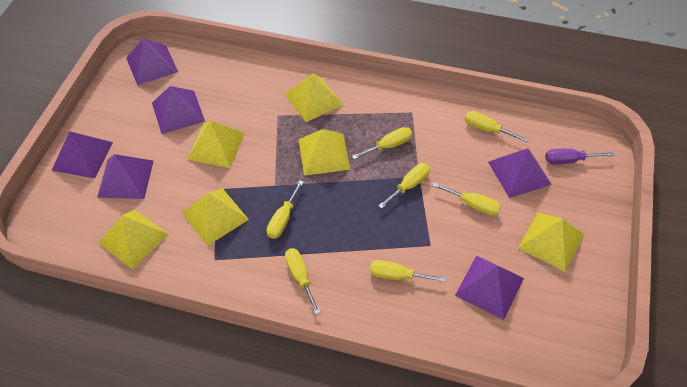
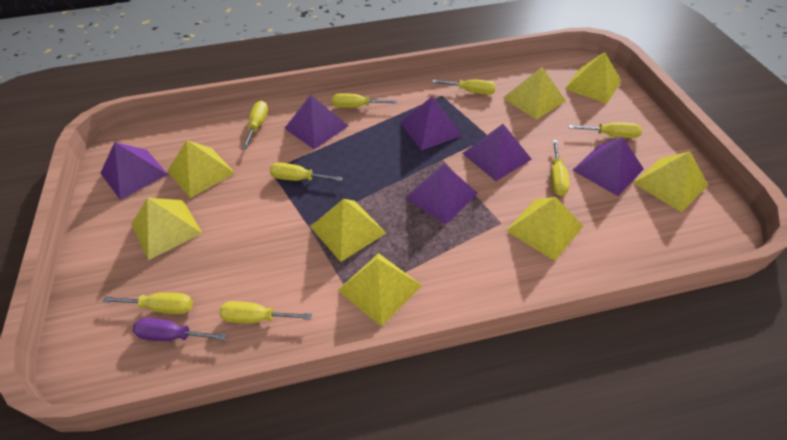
yellow pyramid: [98,209,169,269] [182,188,249,246] [187,121,245,168] [284,73,344,122] [299,129,350,176] [518,212,584,272] = 6 -> [131,198,202,260] [168,140,235,198] [310,199,386,262] [338,253,422,327] [503,67,566,120] [506,197,583,261] [565,52,622,104] [633,151,708,212] = 8
yellow screwdriver: [267,180,304,239] [285,248,321,314] [352,127,412,159] [370,260,446,282] [378,163,430,209] [432,182,501,216] [465,111,528,142] = 7 -> [103,293,193,314] [219,301,312,323] [242,101,268,149] [270,163,343,181] [332,93,397,108] [432,79,496,95] [551,140,570,196] [568,122,642,138] = 8

